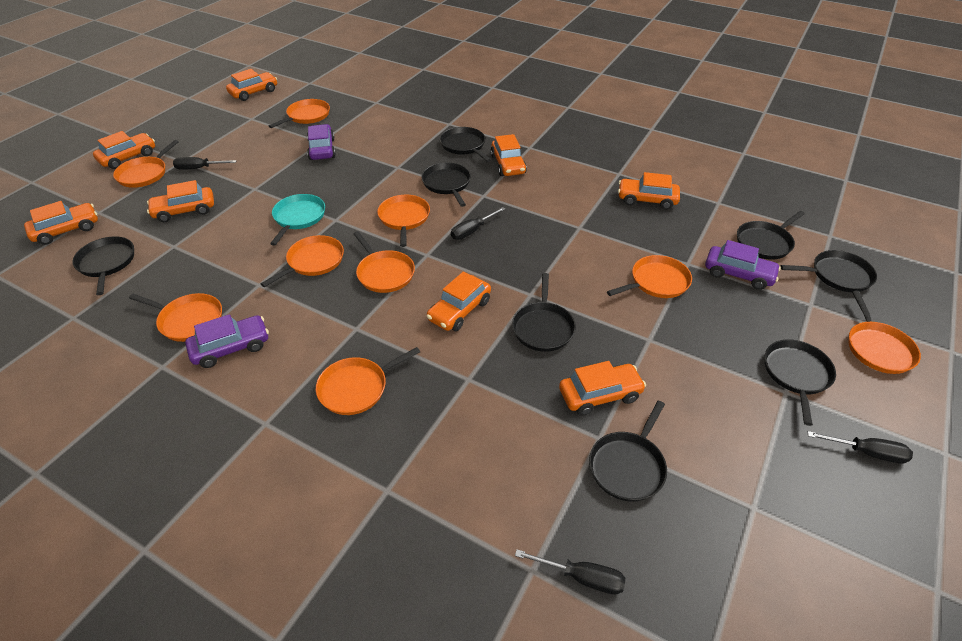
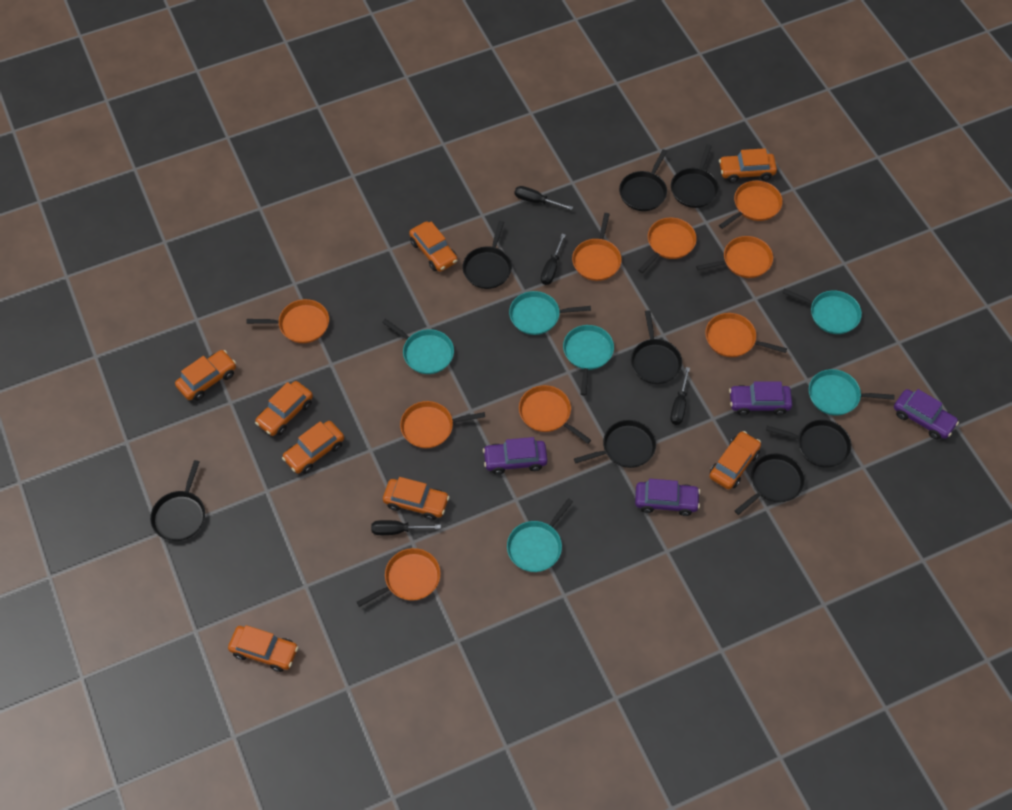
purple car: [185,314,269,368] [307,124,336,160] [705,240,781,290] = 3 -> [483,437,547,475] [635,479,700,516] [729,381,792,415] [894,389,959,439] = 4
turquoise pan: [270,194,325,246] = 1 -> [382,319,454,374] [507,498,573,572] [509,291,591,335] [563,325,614,396] [782,289,862,334] [809,369,895,416] = 6

